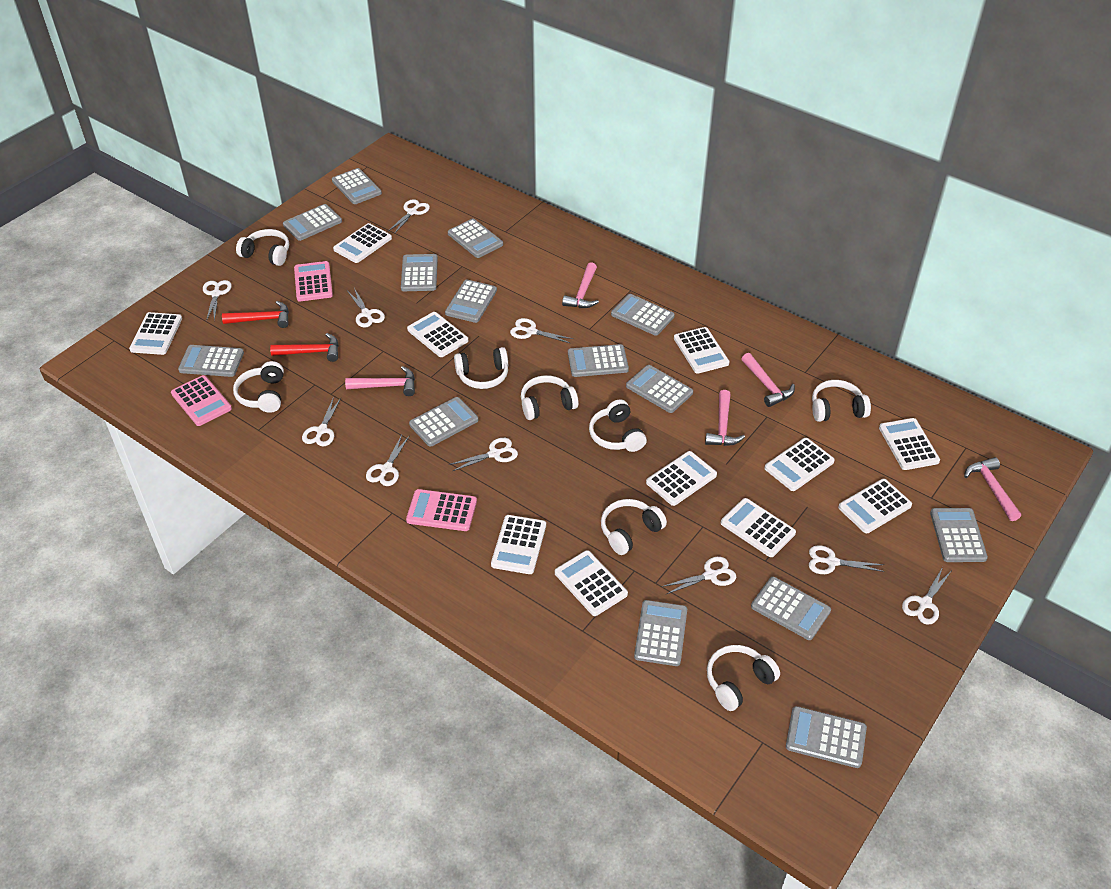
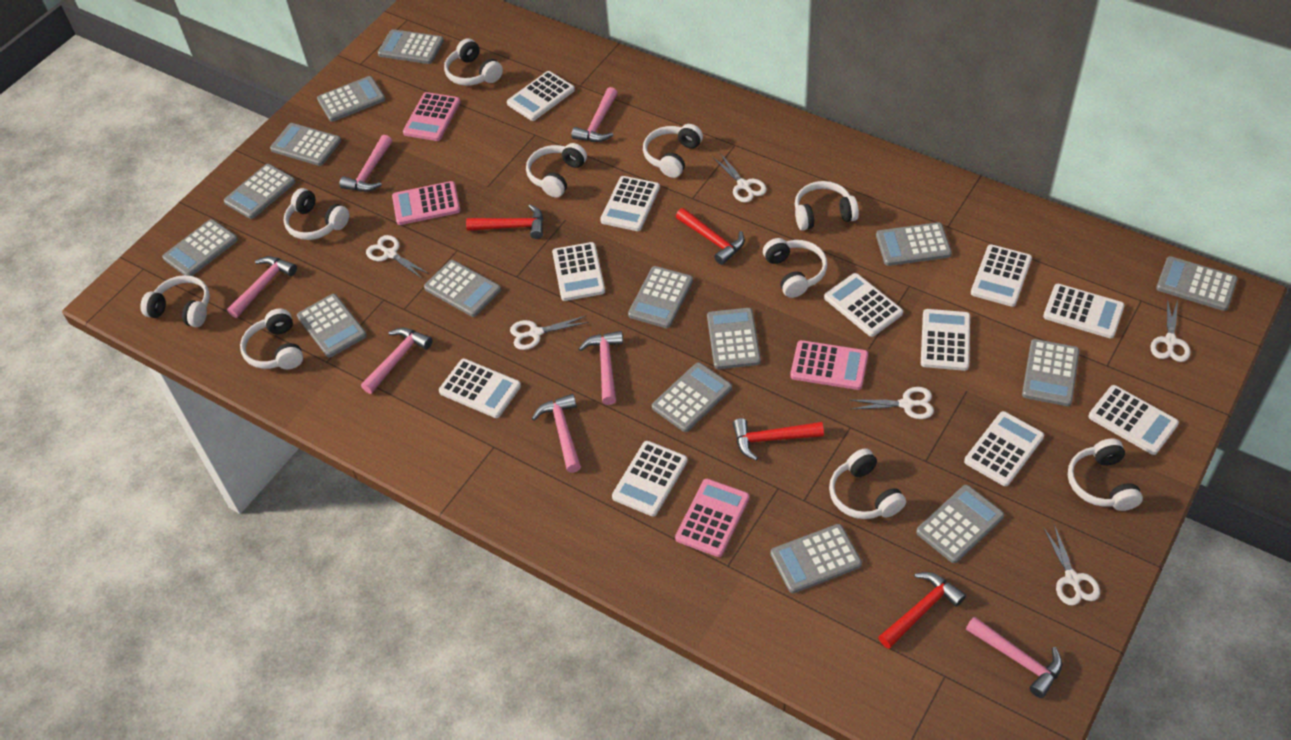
grey calculator: [178,345,244,377] [283,204,342,241] [332,168,382,204] [401,254,438,291] [409,397,478,447] [445,280,497,323] [448,219,503,258] [568,344,629,377] [611,294,675,336] [626,365,693,413] [634,600,687,666] [751,577,831,640] [786,706,867,768] [930,508,988,562] = 14 -> [162,219,238,276] [224,164,296,219] [270,123,341,166] [297,294,367,358] [317,76,385,122] [378,29,444,64] [424,260,501,317] [628,266,693,328] [652,362,732,432] [707,308,761,369] [770,524,862,593] [876,222,952,266] [916,485,1004,563] [1022,339,1079,406] [1156,256,1238,311] = 15
pink calculator: [171,375,232,426] [294,261,333,301] [406,489,477,531] = 3 -> [392,181,460,225] [403,92,460,141] [675,479,749,557] [790,340,868,390] = 4
pink hammer: [345,366,415,396] [562,262,599,308] [705,390,745,446] [742,353,795,407] [964,457,1021,521] = 5 -> [227,256,297,318] [339,135,392,192] [361,328,432,394] [532,394,581,473] [572,87,618,142] [579,331,623,405] [966,616,1062,698] = 7
red hammer: [222,301,289,328] [270,333,339,362] = 2 -> [466,204,543,239] [676,208,745,265] [733,418,824,460] [878,572,966,649] = 4
white headphones: [233,361,284,413] [236,229,289,266] [454,347,508,389] [521,375,579,420] [589,399,647,452] [601,499,667,555] [707,645,780,711] [812,380,871,422] = 8 -> [140,275,210,327] [240,308,303,369] [284,188,349,240] [444,38,503,86] [526,143,587,198] [643,124,703,178] [763,238,827,298] [795,181,859,231] [829,448,906,519] [1068,438,1143,511] = 10
white scissors: [203,280,232,321] [302,397,341,447] [348,288,385,328] [366,435,410,486] [389,199,430,234] [449,438,518,471] [510,318,573,343] [662,557,736,594] [809,545,885,574] [902,567,951,625] = 10 -> [366,235,429,278] [510,316,589,350] [714,153,767,203] [850,387,934,419] [1043,524,1100,606] [1150,298,1191,362] = 6

